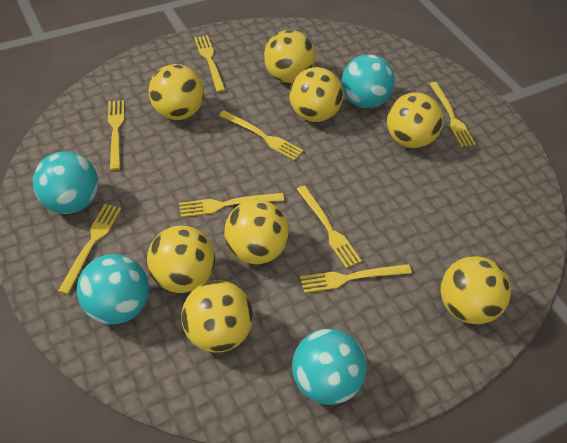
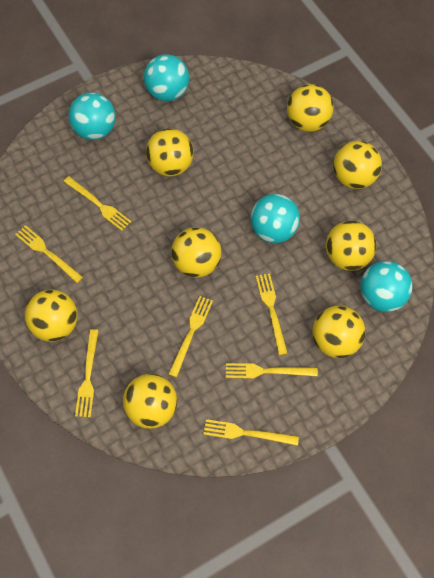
yellow fork: [58,204,121,294] [108,100,124,170] [179,193,284,217] [194,35,225,92] [219,110,303,161] [297,185,362,268] [300,264,412,293] [429,82,476,147] = 8 -> [15,225,83,283] [63,176,131,231] [75,329,99,417] [169,296,213,377] [203,419,299,446] [226,363,318,379] [256,273,288,355] = 7

